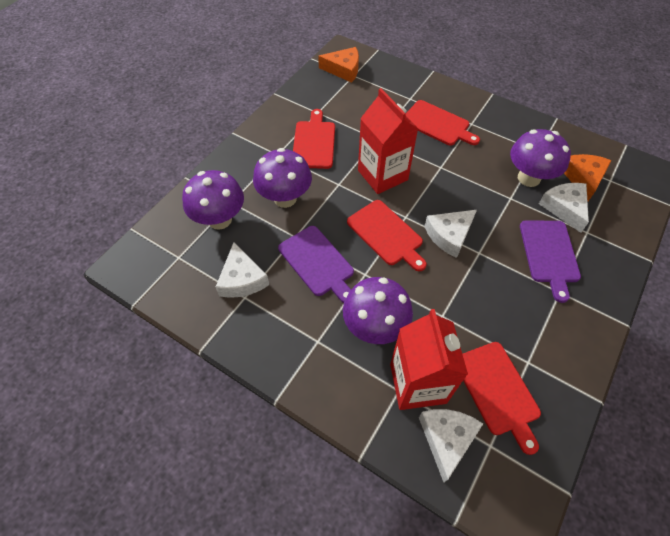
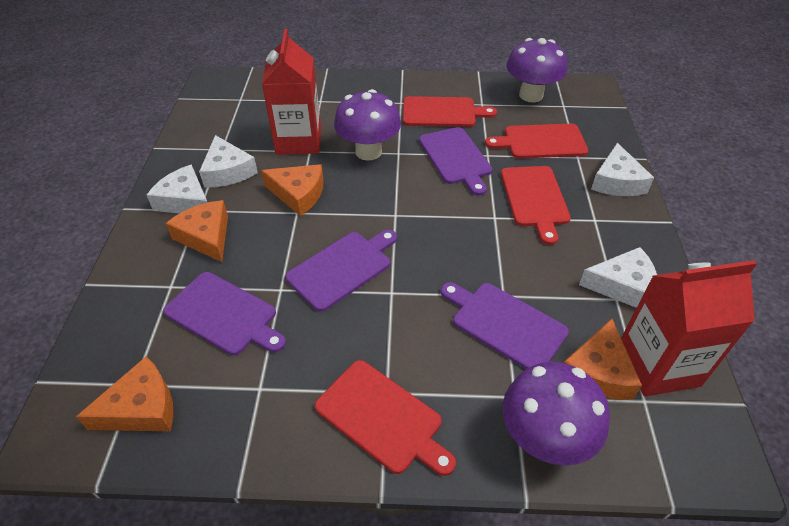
orange cheese: [318,47,359,83] [564,154,612,201] = 2 -> [76,357,173,431] [166,200,228,262] [261,164,324,216] [564,319,642,400] = 4
purple cutting board: [278,226,354,303] [520,221,581,303] = 2 -> [163,272,286,355] [285,230,397,312] [419,127,492,196] [441,282,569,369] = 4
purple mushroom: [182,170,244,230] [253,148,312,208] [343,277,413,344] [510,129,571,187] = 4 -> [334,89,401,161] [503,362,610,466] [507,38,567,102] = 3

